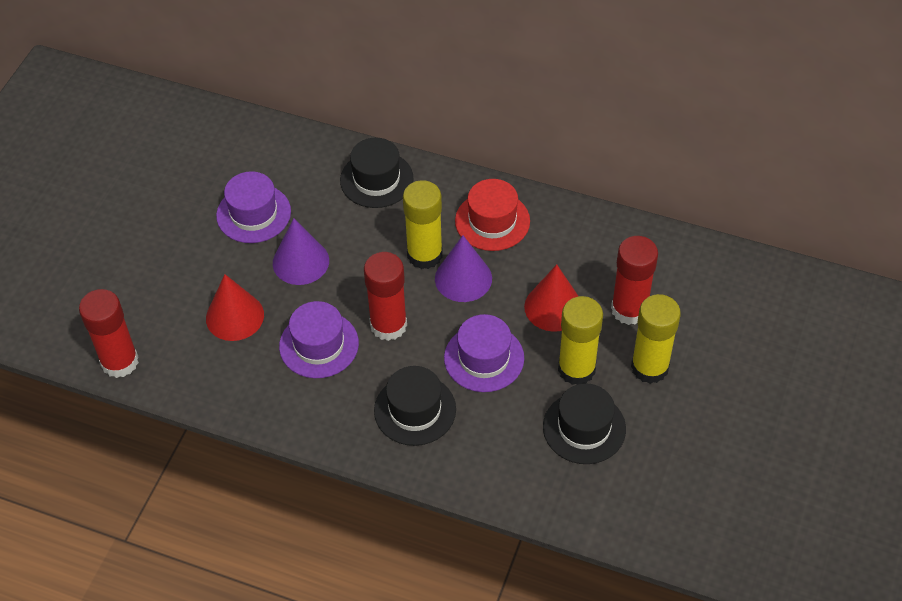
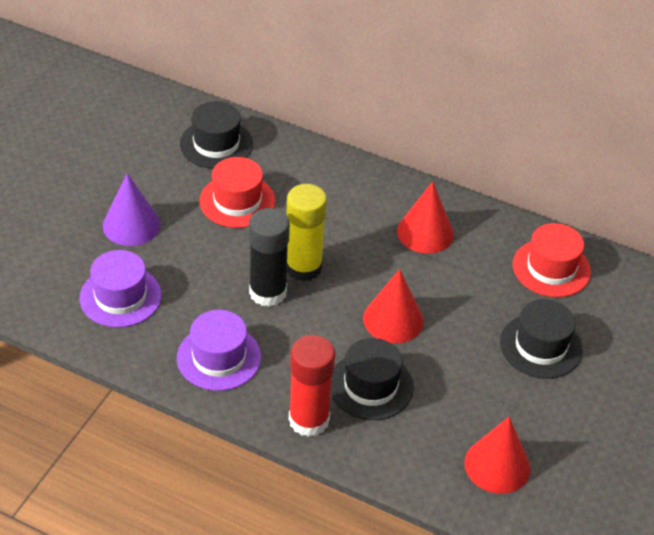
black glue stick: none = 0 -> [249,208,290,307] = 1
purple cone: [273,218,329,285] [435,235,492,302] = 2 -> [103,173,161,246] = 1
purple hat: [216,171,291,243] [279,301,359,378] [444,314,524,392] = 3 -> [79,250,162,328] [177,310,261,391] = 2
red cone: [206,274,264,341] [524,264,578,332] = 2 -> [363,269,424,343] [397,181,454,254] [464,417,531,494] = 3
red glue stick: [79,289,139,378] [364,252,407,341] [611,236,658,325] = 3 -> [289,335,335,437] = 1
red hat: [455,179,530,251] = 1 -> [200,157,275,228] [513,223,591,297] = 2
yellow glue stick: [403,180,443,269] [558,296,603,385] [631,294,681,384] = 3 -> [286,184,327,282] = 1

